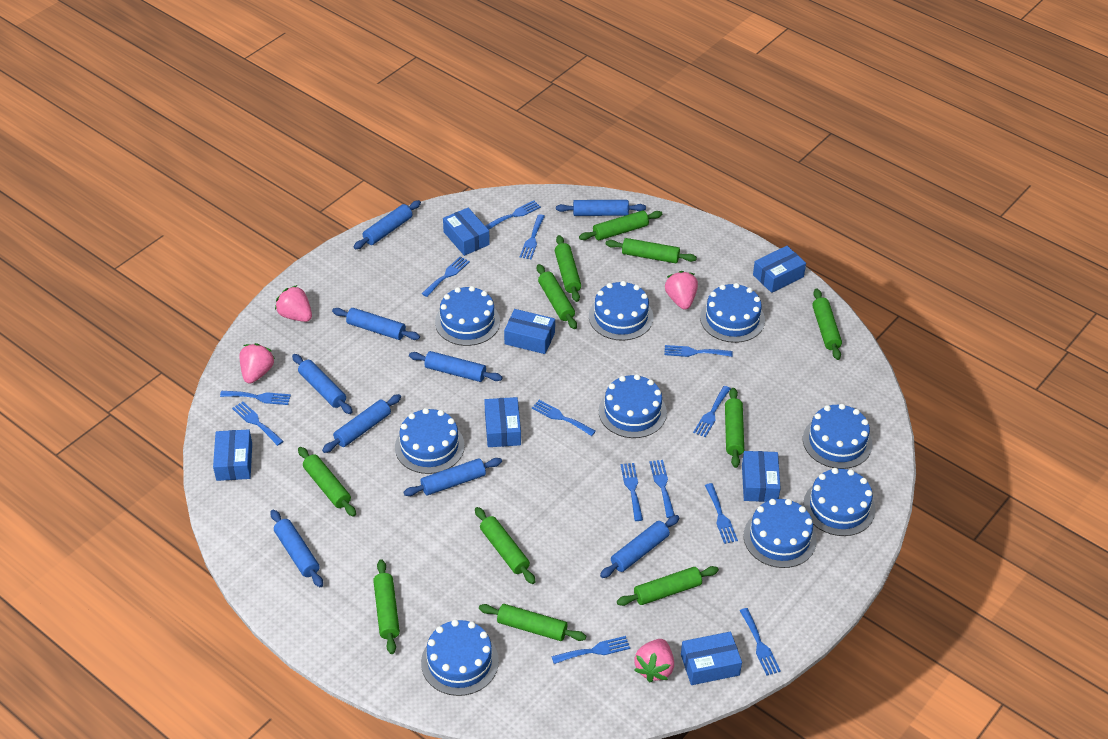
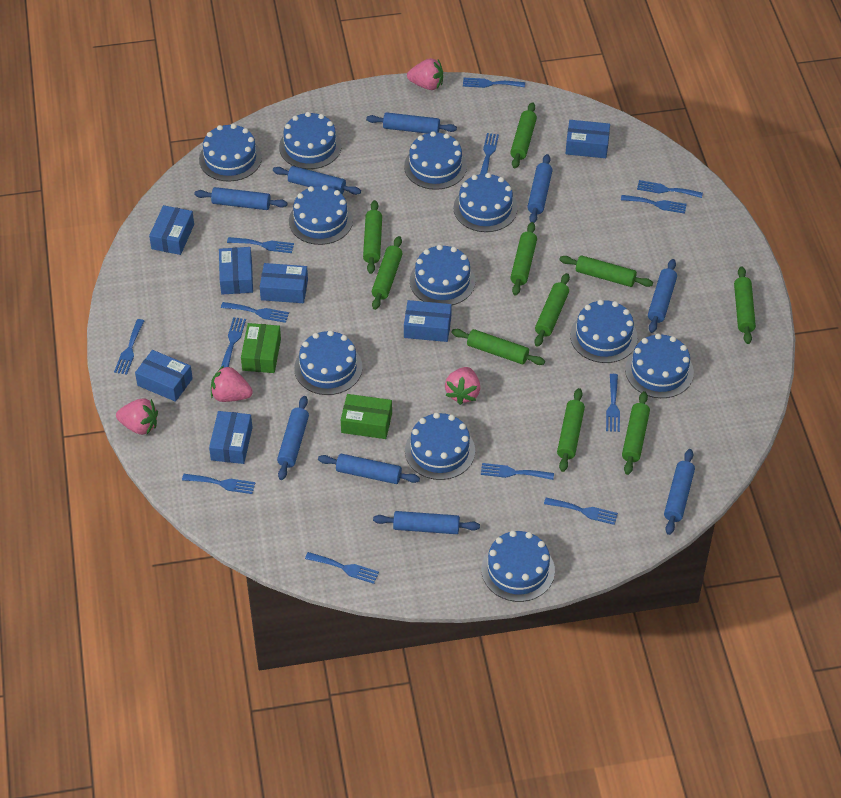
blue cake: [395,408,465,474] [421,620,499,696] [435,286,500,346] [589,281,653,341] [599,374,667,438] [700,283,765,343] [743,499,817,568] [803,404,872,469] [803,468,875,536] = 9 -> [199,124,262,182] [279,112,342,169] [289,185,353,245] [294,330,363,395] [404,131,467,190] [405,412,475,480] [410,245,476,305] [453,173,518,232] [481,531,555,602] [570,299,638,363] [625,333,694,398] = 11
green box: none = 0 -> [241,323,281,373] [341,394,392,439] = 2
green rolling pin: [298,447,356,517] [373,559,400,654] [475,507,536,584] [479,604,586,641] [537,264,577,329] [555,235,581,302] [579,211,662,240] [606,238,697,263] [617,566,719,606] [725,388,744,468] [812,289,842,360] = 11 -> [363,200,382,274] [372,236,403,310] [451,329,545,365] [510,102,537,169] [510,222,537,295] [534,273,570,347] [557,388,585,472] [559,255,653,287] [622,391,650,475] [734,266,756,344] = 10

